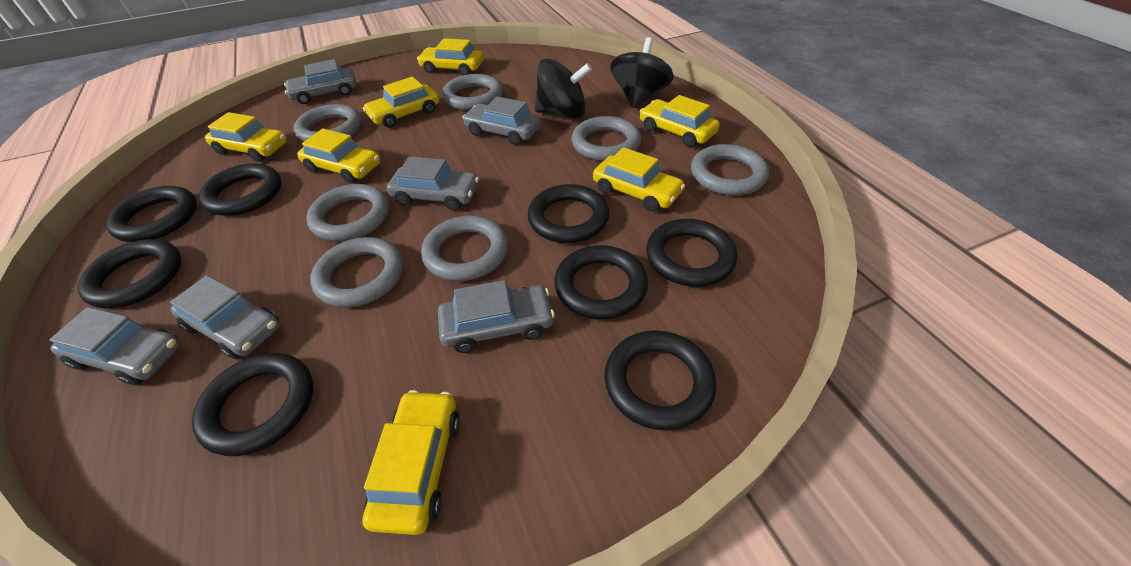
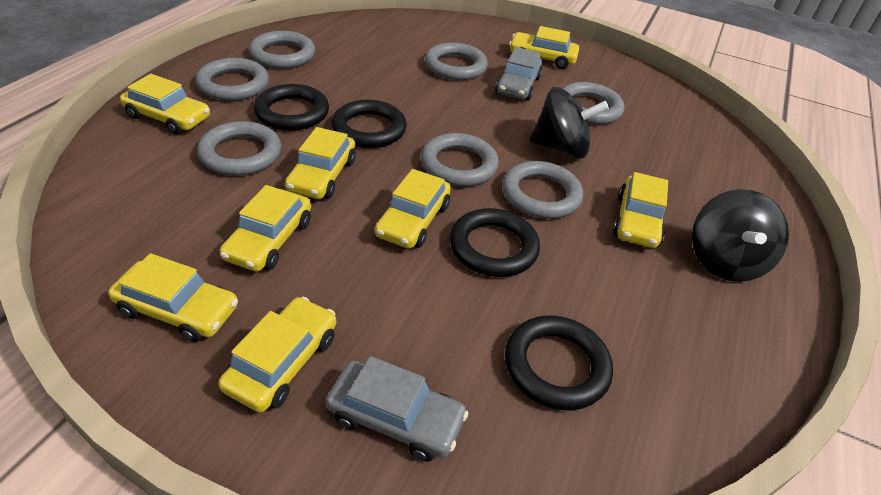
black ring: [77,239,182,309] [106,186,197,242] [192,353,313,456] [199,163,281,216] [528,184,609,243] [554,245,648,320] [604,330,716,431] [646,219,737,287] = 8 -> [254,84,329,131] [331,100,407,148] [450,208,540,277] [505,315,613,410] = 4
grey car: [49,307,180,385] [170,275,280,359] [284,59,357,104] [387,157,479,211] [438,280,555,353] [463,97,541,145] = 6 -> [326,356,468,462] [495,47,542,101] = 2
yellow car: [205,112,287,162] [297,128,380,184] [362,390,460,535] [363,77,439,128] [417,38,484,75] [593,147,685,212] [640,95,720,147] = 7 -> [108,253,238,342] [120,74,210,135] [218,297,336,412] [220,185,311,272] [285,127,356,199] [375,169,451,249] [509,26,579,69] [613,172,668,248] = 8

